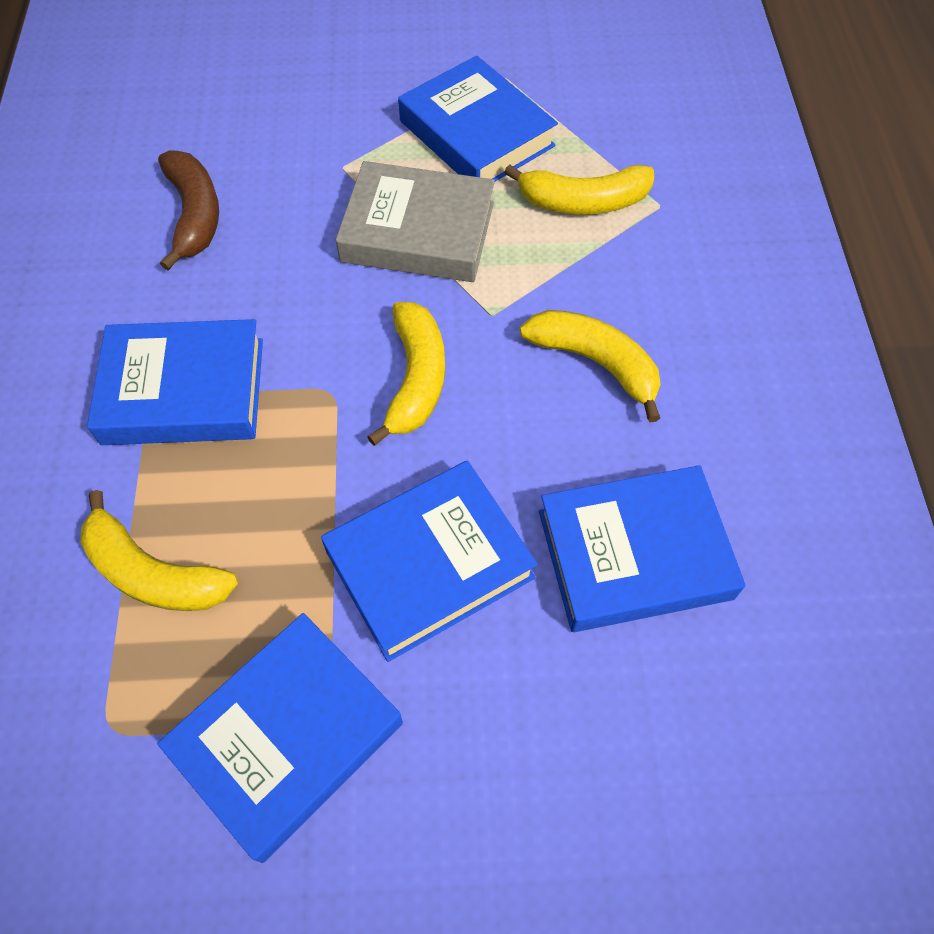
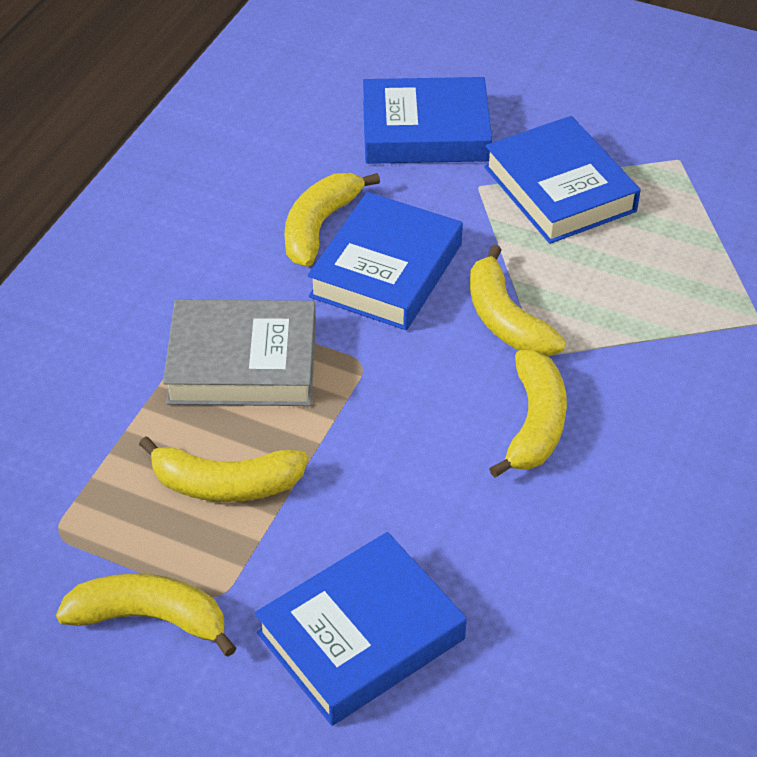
blue book: [87,319,263,445] [157,613,403,863] [321,460,538,662] [398,56,558,181] [539,465,746,632] = 5 -> [255,532,467,726] [308,192,463,330] [363,77,492,164] [484,116,641,244] = 4
brown banana: [158,150,219,270] = 1 -> none = 0
yellow banana: [80,490,238,611] [367,302,445,446] [504,165,654,214] [520,310,661,422] = 4 -> [56,573,236,657] [139,436,308,502] [284,173,380,267] [470,245,566,357] [489,350,567,478] = 5

